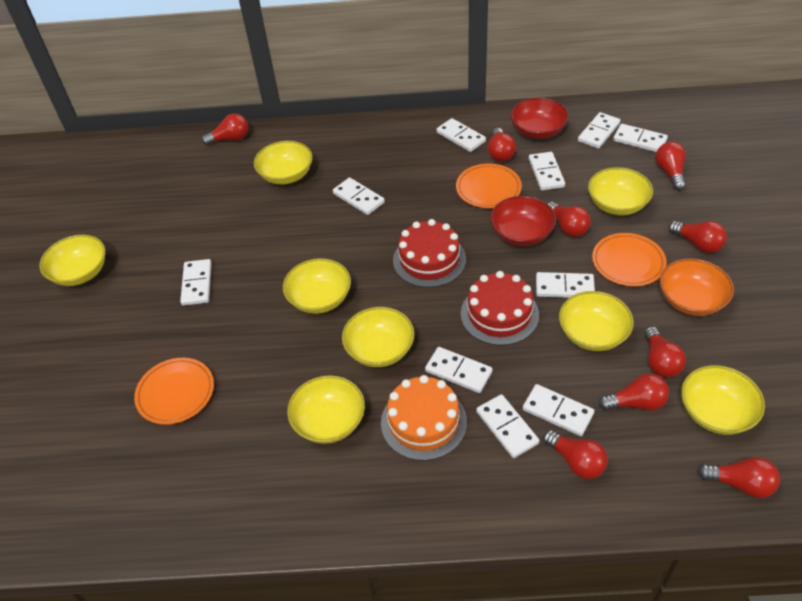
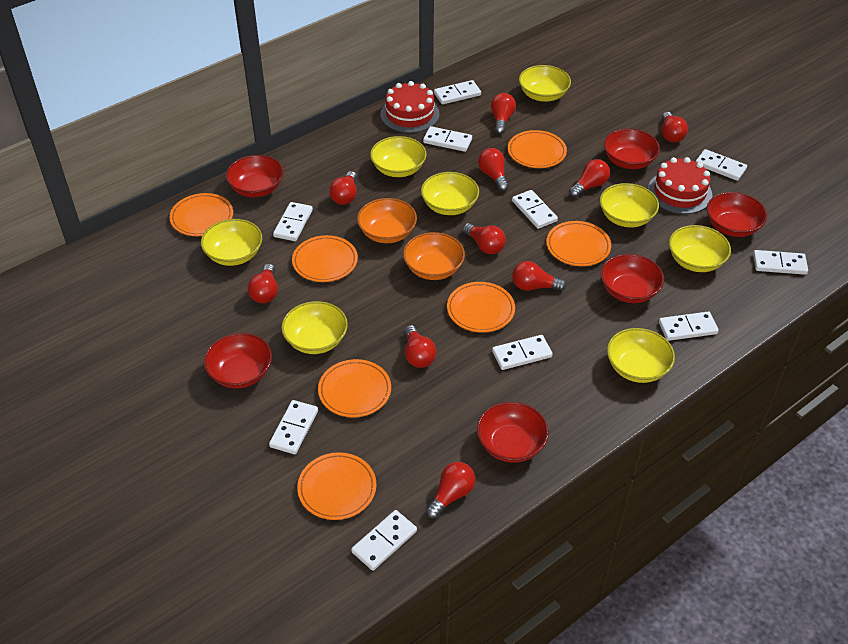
orange bowl: [660,258,734,316] = 1 -> [357,198,417,243] [403,232,465,280] = 2
orange cake: [381,375,467,461] = 1 -> none = 0
orange plate: [134,358,214,425] [456,164,522,208] [592,233,666,286] = 3 -> [169,193,233,236] [292,235,358,282] [297,452,376,520] [318,359,391,417] [447,282,515,333] [508,130,567,168] [546,221,611,266] = 7
red bowl: [490,196,556,246] [510,98,569,139] = 2 -> [204,333,272,388] [226,155,284,197] [477,402,549,463] [601,254,664,303] [604,129,660,169] [707,192,767,237] = 6
red light bulb: [201,113,249,145] [488,128,516,162] [543,430,608,479] [548,202,591,237] [598,373,669,411] [644,326,686,378] [655,142,686,190] [668,221,727,253] [698,457,780,498] = 9 -> [248,264,278,303] [329,171,357,205] [404,325,436,368] [426,462,475,519] [463,223,506,254] [478,148,509,191] [491,93,516,134] [512,261,567,291] [569,159,610,198] [662,112,688,143] = 10

